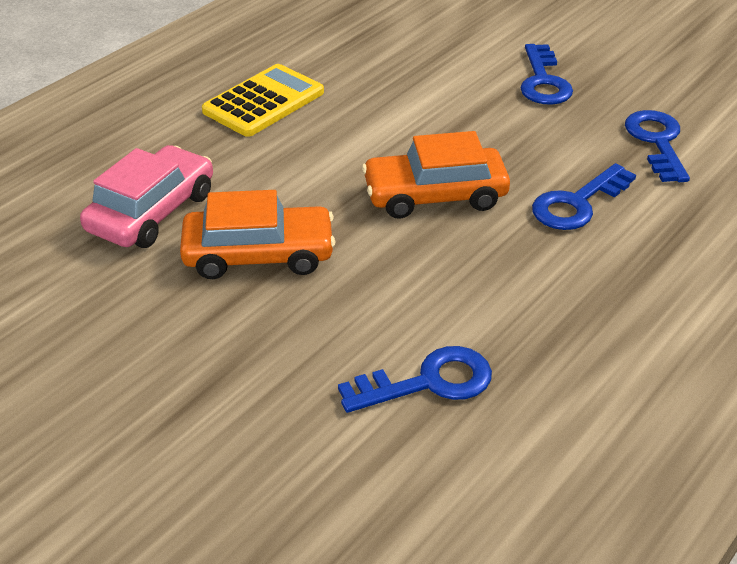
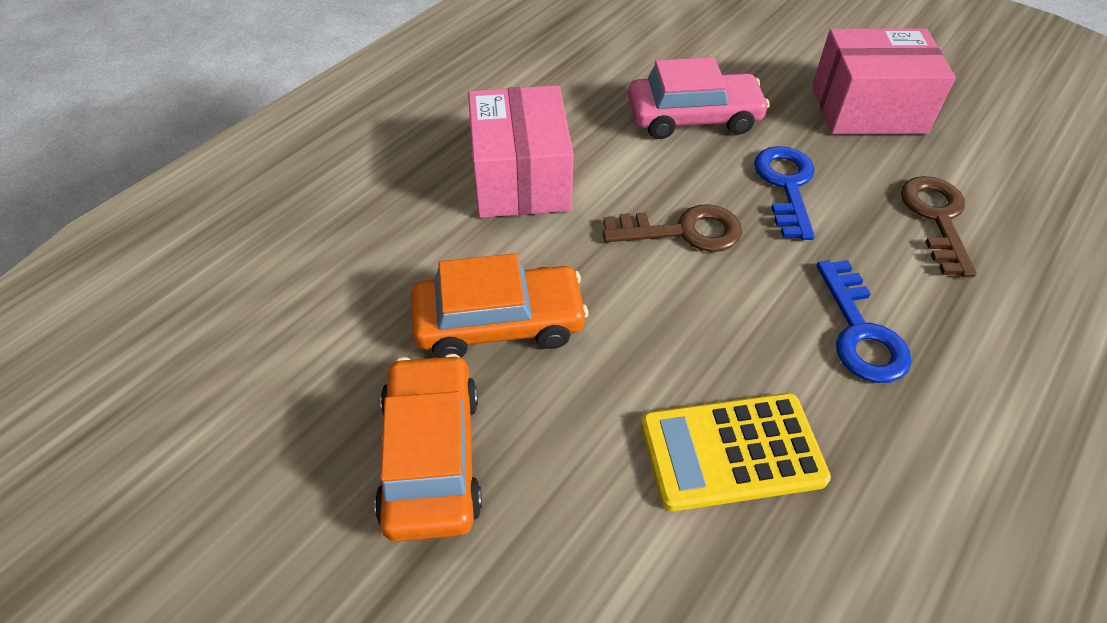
blue key: [338,346,492,413] [520,44,573,105] [532,163,636,230] [625,110,690,182] = 4 -> [754,146,815,240] [816,260,911,383] = 2
brown key: none = 0 -> [603,204,742,252] [901,176,977,277] = 2
pink box: none = 0 -> [468,85,573,218] [812,28,956,134] = 2

